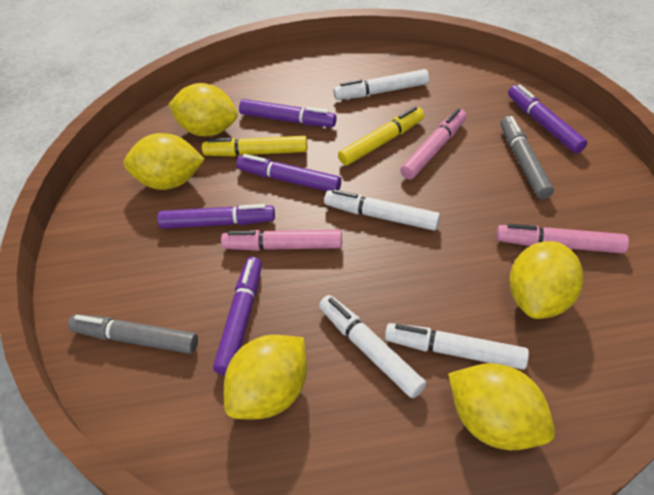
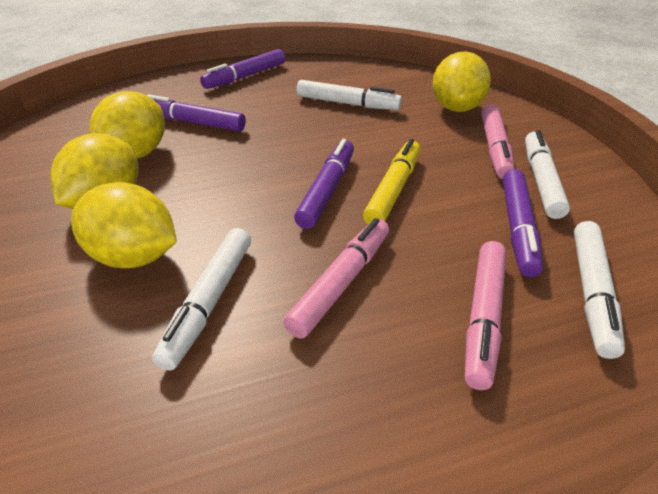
grey marker: [68,314,198,354] [501,116,554,199] = 2 -> none = 0
purple marker: [157,204,275,229] [213,257,262,376] [236,154,341,191] [239,99,337,127] [508,84,588,154] = 5 -> [147,94,246,132] [200,49,285,89] [294,139,354,229] [503,169,543,277] = 4
yellow lemon: [124,133,205,190] [168,83,238,136] [224,335,307,420] [448,363,555,450] [509,241,583,319] = 5 -> [50,133,138,209] [71,182,177,268] [89,91,165,158] [432,51,491,112] = 4
yellow marker: [202,136,307,157] [338,107,425,166] = 2 -> [363,139,420,224] = 1

